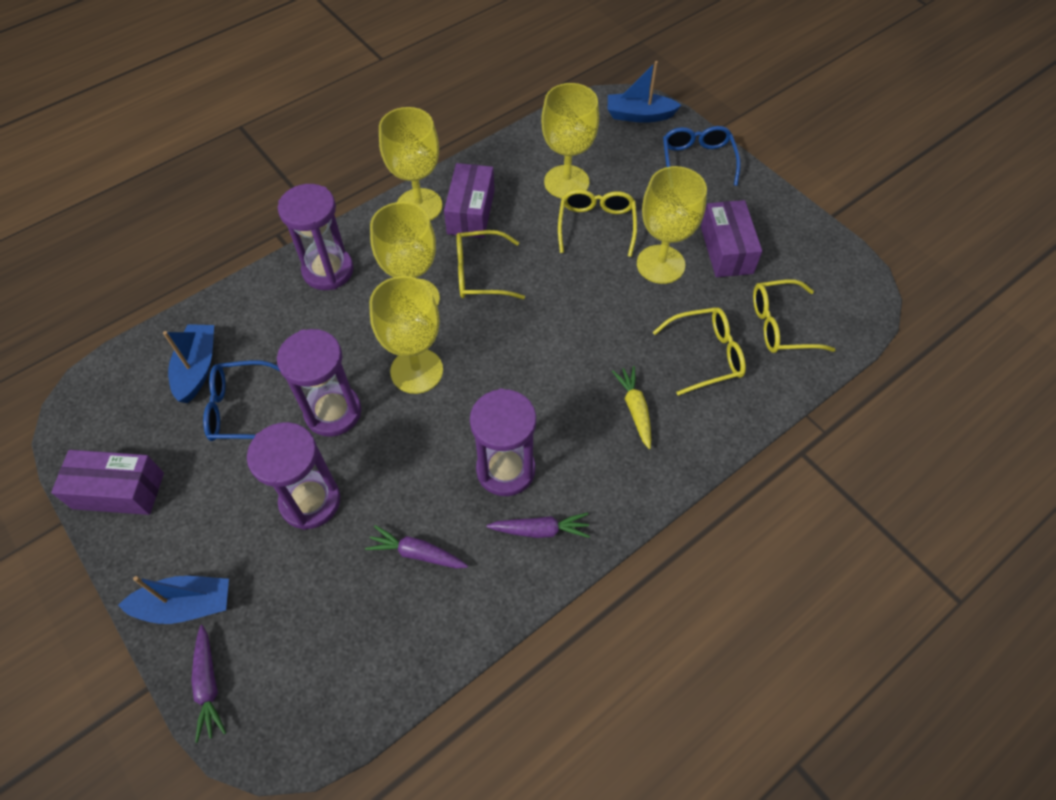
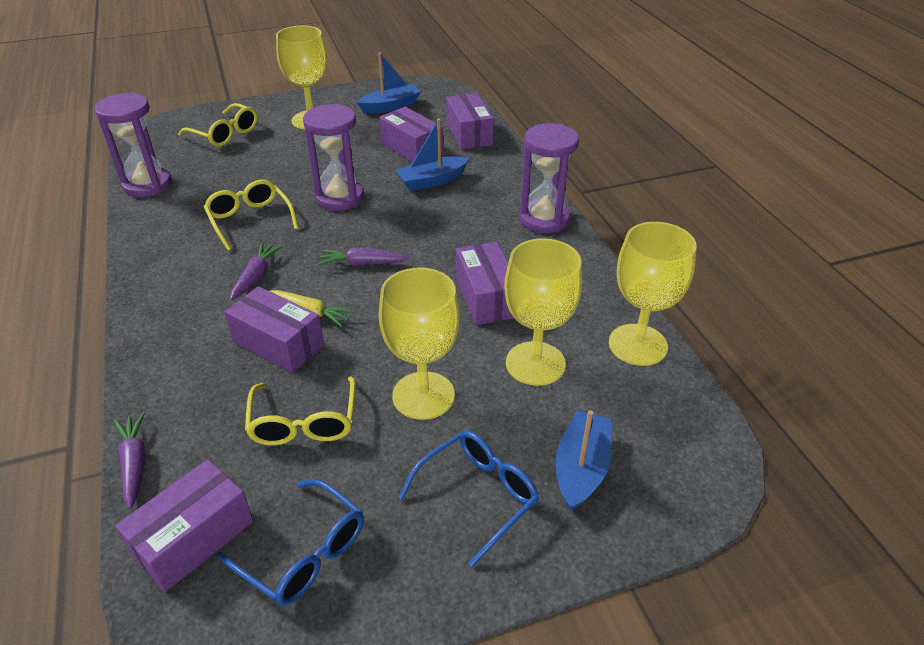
purple box: [51,450,164,515] [444,163,494,238] [701,200,762,277] = 3 -> [115,459,253,592] [224,286,324,373] [379,107,443,163] [446,93,494,150] [456,242,514,325] = 5
purple hourglass: [247,422,340,530] [277,329,361,437] [278,184,354,290] [470,388,536,496] = 4 -> [94,92,172,197] [303,104,364,211] [520,123,579,233] = 3
yellow glasses: [456,230,525,299] [558,189,637,257] [653,307,746,396] [753,279,835,353] = 4 -> [178,103,258,147] [204,179,298,251] [245,376,356,445] = 3
yellow goblet: [369,276,443,394] [370,202,440,307] [379,107,442,221] [541,83,599,198] [637,166,707,284] = 5 -> [276,25,327,130] [379,267,460,420] [504,238,582,386] [609,222,697,366] = 4

